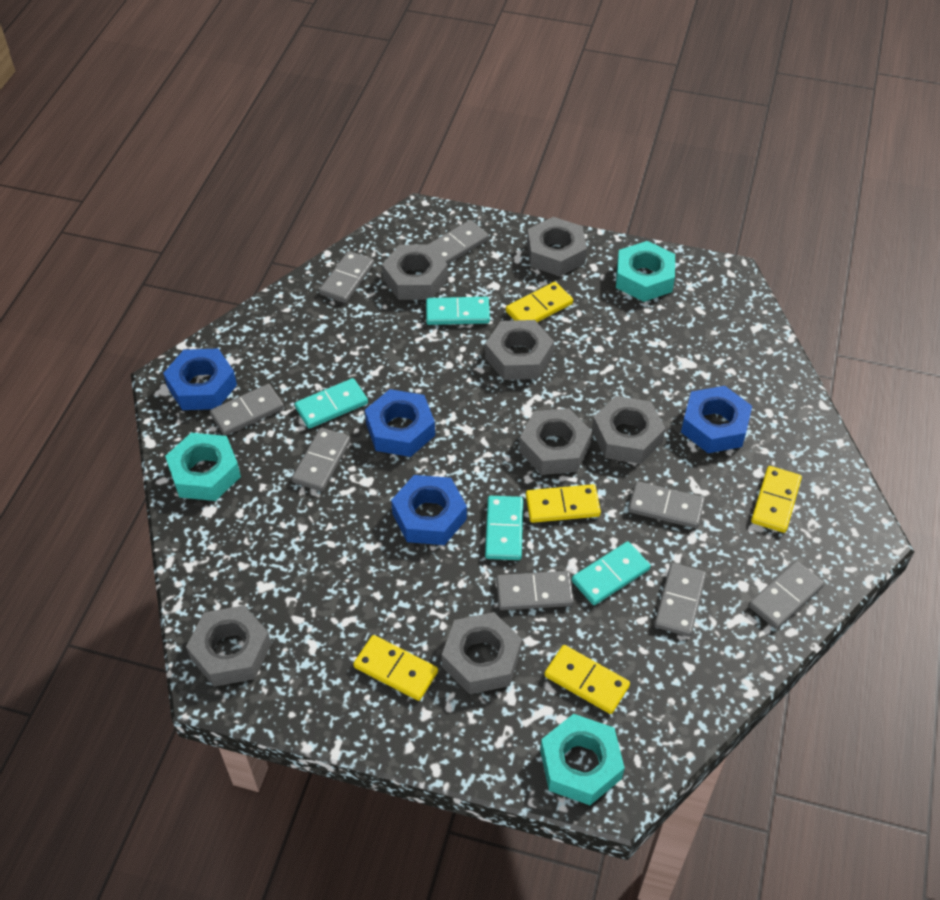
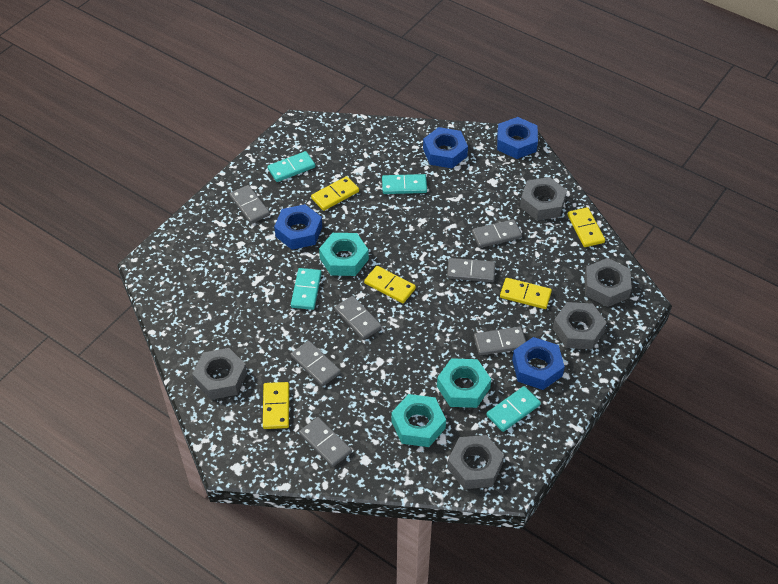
grey domino: [210,384,284,436] [291,428,351,492] [319,251,374,303] [427,220,489,264] [496,571,574,610] [628,481,705,528] [654,563,706,637] [749,561,824,629] = 8 -> [230,185,270,224] [291,341,341,387] [299,417,352,467] [334,296,382,340] [447,258,496,282] [472,219,522,248] [474,327,526,355] = 7
grey nut: [186,605,271,687] [382,245,448,300] [442,612,522,694] [485,320,554,380] [519,408,592,475] [527,217,587,276] [592,396,666,464] = 7 -> [192,348,247,400] [447,435,504,489] [520,177,567,220] [553,302,607,350] [584,258,632,307] = 5

